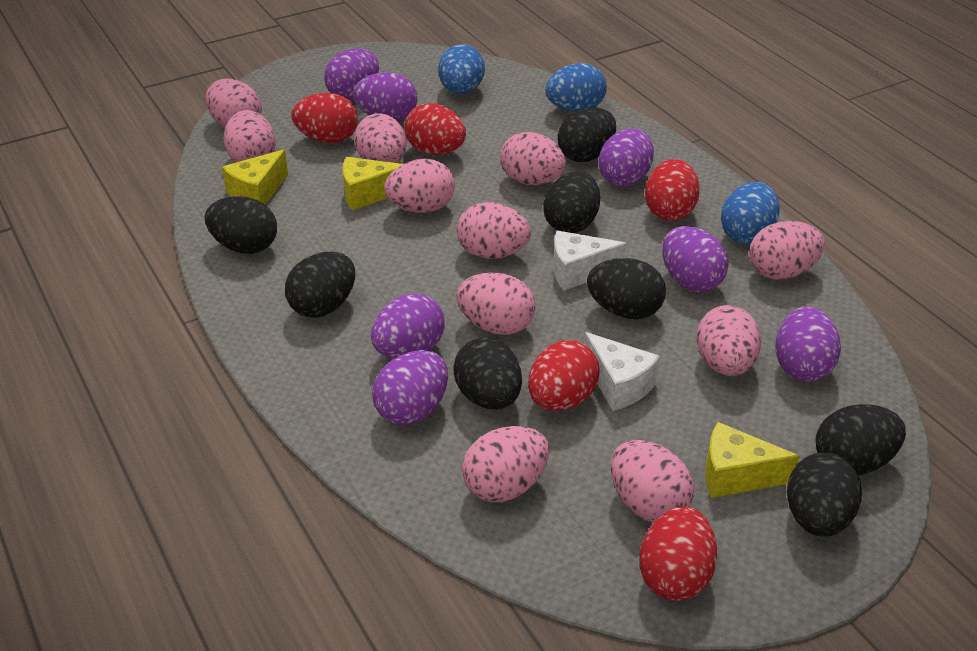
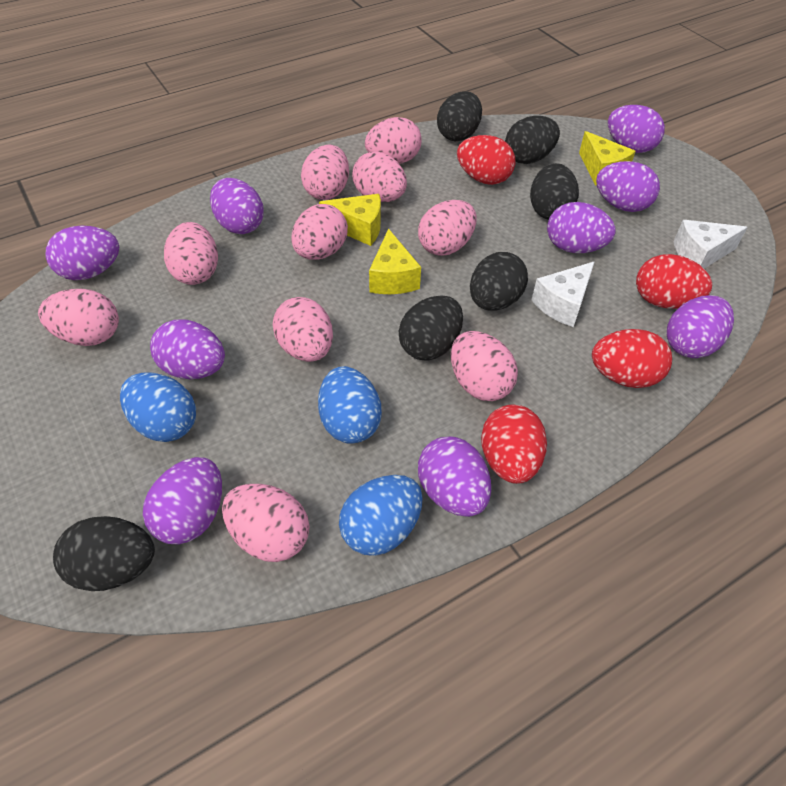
black egg: [205,196,277,254] [285,252,355,318] [453,337,522,410] [543,171,600,233] [558,107,616,162] [587,258,666,319] [787,452,862,537] [815,404,906,475] = 8 -> [53,516,155,591] [399,295,463,360] [437,91,482,141] [470,252,528,311] [505,116,560,164] [530,163,579,220] = 6
pink egg: [206,79,262,128] [223,110,276,163] [354,113,407,163] [384,159,455,213] [456,272,536,335] [457,202,531,259] [462,426,549,502] [500,132,566,185] [611,440,694,522] [696,305,761,376] [750,221,825,280] = 11 -> [38,289,119,346] [164,222,218,285] [222,484,309,562] [273,297,333,362] [291,204,348,260] [301,145,349,200] [352,152,407,202] [365,117,421,164] [418,200,476,256] [451,331,518,401] = 10
purple egg: [324,48,379,100] [353,72,417,121] [371,293,445,359] [372,350,448,425] [599,128,654,187] [662,226,729,292] [775,307,841,381] = 7 -> [46,226,119,280] [143,457,222,545] [150,320,225,379] [210,178,264,234] [418,436,491,517] [547,202,616,253] [596,161,660,212] [608,105,665,153] [667,295,734,358] = 9
red egg: [291,93,358,143] [404,103,466,155] [528,340,599,411] [639,506,717,601] [645,159,700,221] = 5 -> [457,135,516,185] [481,404,547,484] [592,329,672,388] [636,254,712,308] = 4

